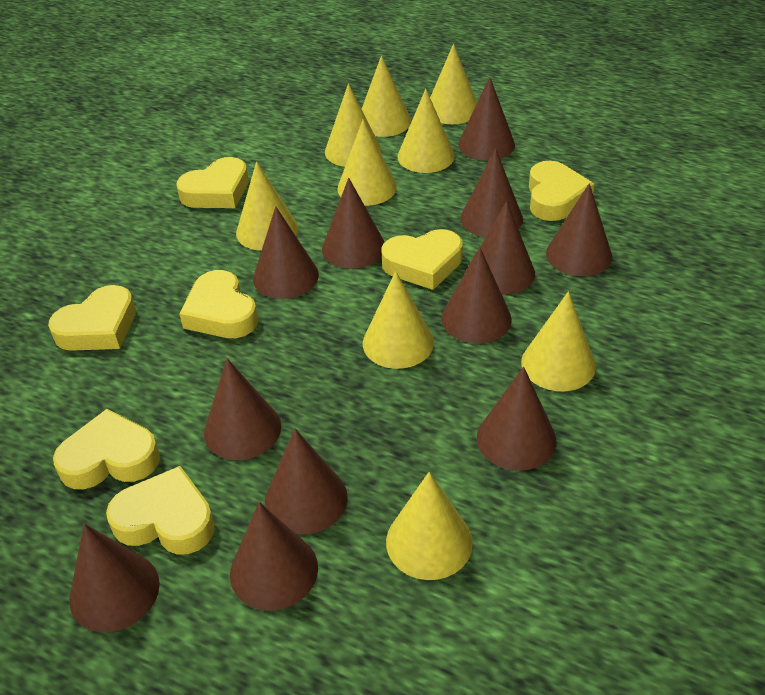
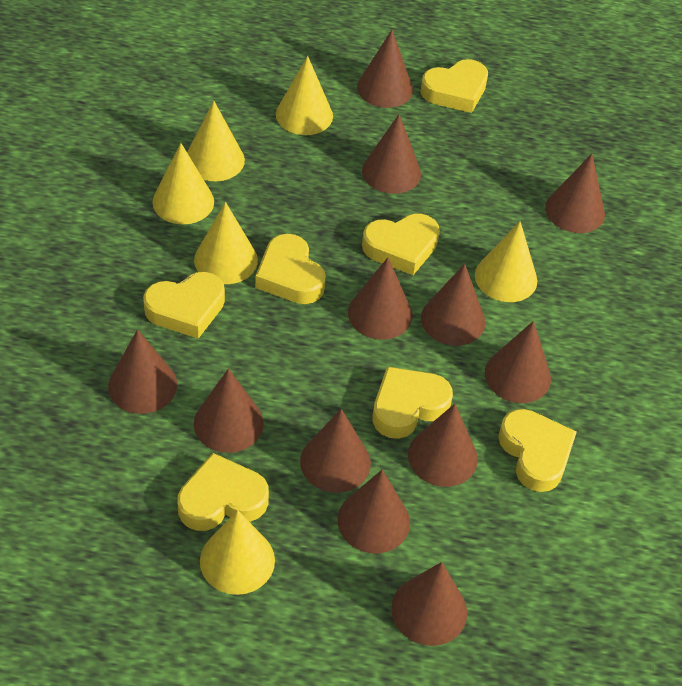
yellow cone: [236,161,298,251] [325,84,381,167] [337,119,397,206] [362,55,411,137] [363,271,434,369] [386,472,473,580] [397,89,455,173] [430,44,477,124] [521,291,596,391] = 9 -> [153,143,214,225] [187,101,245,181] [194,202,258,284] [200,510,275,595] [276,56,333,135] [475,221,537,302] = 6

